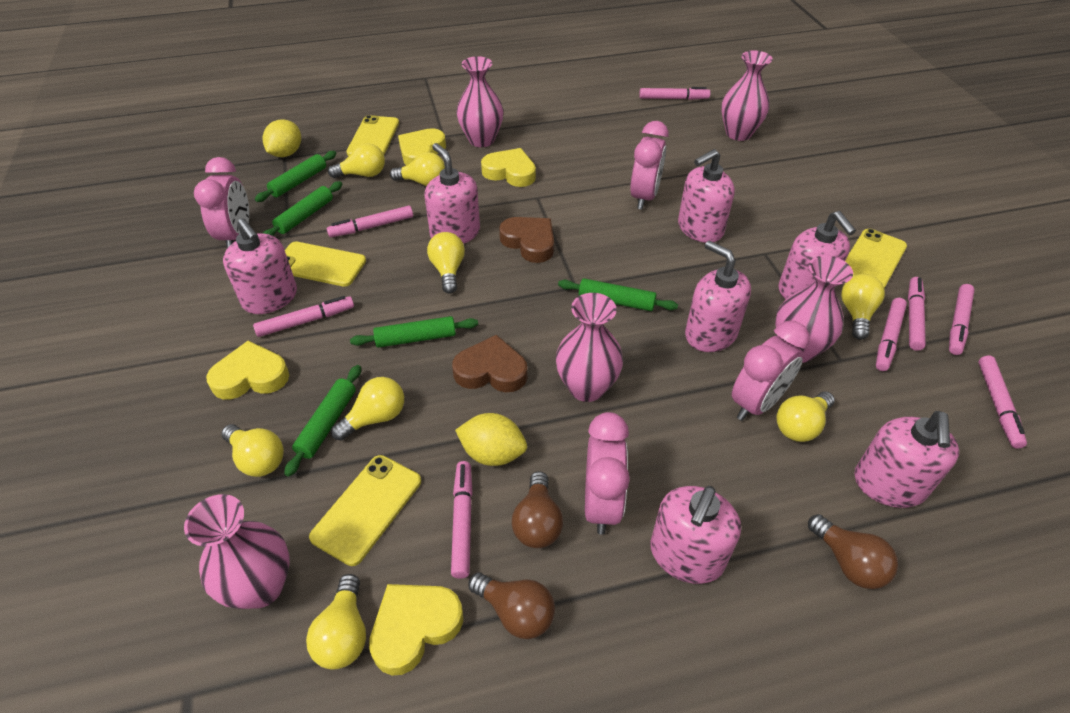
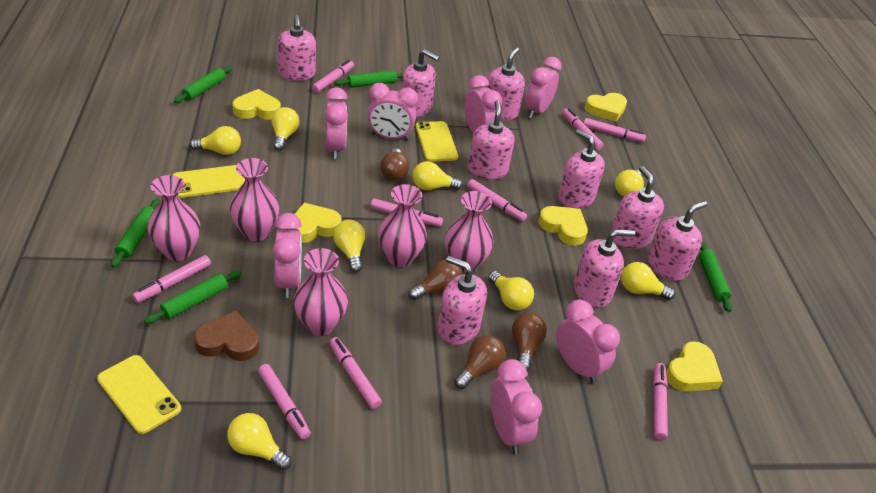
brown heart: [452,335,527,392] [499,217,554,263] = 2 -> [194,311,259,361] = 1
brown light bulb: [468,573,555,639] [512,471,563,548] [808,514,898,589] = 3 -> [381,148,409,181] [408,260,463,300] [454,335,505,389] [512,313,547,371] = 4
pink clock: [194,157,249,248] [585,412,630,535] [630,121,669,210] [732,321,810,421] = 4 -> [273,213,302,298] [325,87,348,159] [367,83,418,141] [465,75,502,133] [490,359,542,454] [525,57,562,119] [556,299,620,384] = 7
pink marker: [253,296,354,337] [327,206,413,237] [451,461,473,579] [639,87,711,100] [876,298,907,371] [908,277,926,351] [949,284,975,355] [978,356,1027,448] = 8 -> [132,255,211,303] [258,364,311,440] [312,60,354,93] [329,337,382,409] [371,198,443,227] [467,179,527,222] [562,108,604,150] [584,118,646,142] [653,363,668,440] = 9
pink soap dispenser: [223,218,297,314] [425,143,480,244] [650,486,741,584] [678,149,735,243] [685,241,751,352] [778,211,856,299] [855,411,959,508] = 7 -> [277,15,316,81] [402,49,440,117] [437,256,487,345] [468,100,515,180] [486,47,525,120] [558,129,605,209] [574,229,635,308] [611,166,664,249] [647,201,707,281] = 9
yellow heart: [206,341,289,400] [369,584,463,676] [398,128,446,166] [481,148,536,187] = 4 -> [232,89,281,120] [295,203,342,243] [538,206,588,246] [585,93,627,122] [666,341,723,392] = 5
yellow lemon: [263,119,301,157] [455,413,527,466] = 2 -> none = 0
yellow phone: [285,241,366,287] [309,455,421,566] [346,115,399,156] [845,229,907,288] = 4 -> [97,355,181,434] [173,165,245,198] [416,121,458,162] = 3

